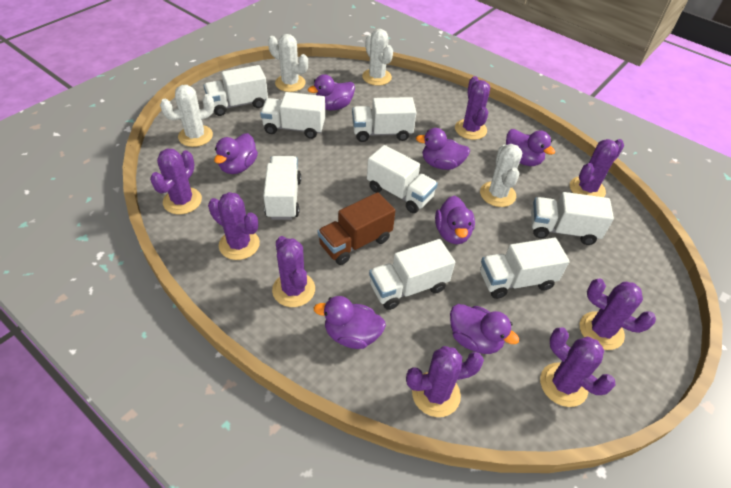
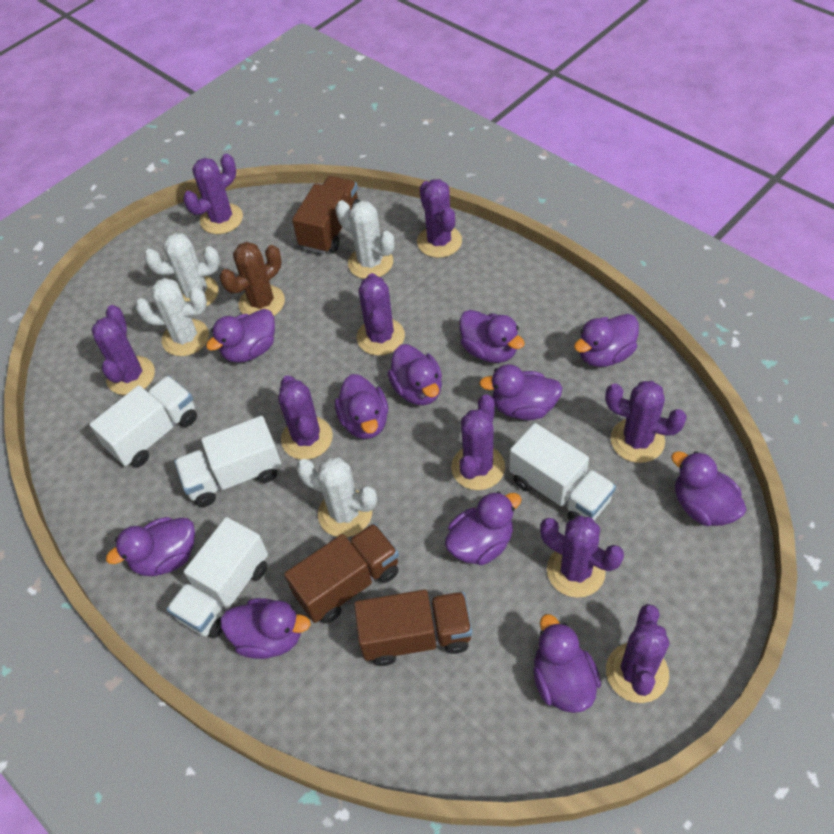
brown cactus: none = 0 -> [220,242,285,316] = 1
brown truck: [318,192,395,265] = 1 -> [284,523,399,624] [292,176,360,254] [354,590,472,666] = 3
purple cactus: [150,149,202,214] [208,192,260,260] [272,236,315,307] [406,346,484,417] [455,76,490,140] [540,327,615,407] [570,139,624,197] [580,278,656,350] = 8 -> [92,305,155,395] [183,154,243,234] [278,375,333,460] [357,273,405,356] [417,179,462,258] [451,394,505,490] [540,516,624,598] [605,381,687,463] [606,604,670,703] = 9
purple duck: [214,133,258,174] [308,74,355,110] [314,296,386,349] [416,128,470,170] [435,196,475,244] [450,304,519,354] [506,129,555,166] = 7 -> [106,517,195,576] [206,309,275,363] [220,598,311,659] [335,374,388,439] [387,344,442,405] [445,491,522,565] [460,310,525,363] [479,364,563,420] [533,614,601,713] [574,314,639,367] [671,451,747,526] = 11
white truck: [204,65,268,116] [260,92,325,139] [263,156,301,220] [352,97,416,142] [367,145,438,213] [369,239,455,310] [480,238,570,299] [531,192,614,245] = 8 -> [90,376,197,467] [166,517,268,638] [174,416,282,507] [509,423,616,521] = 4

